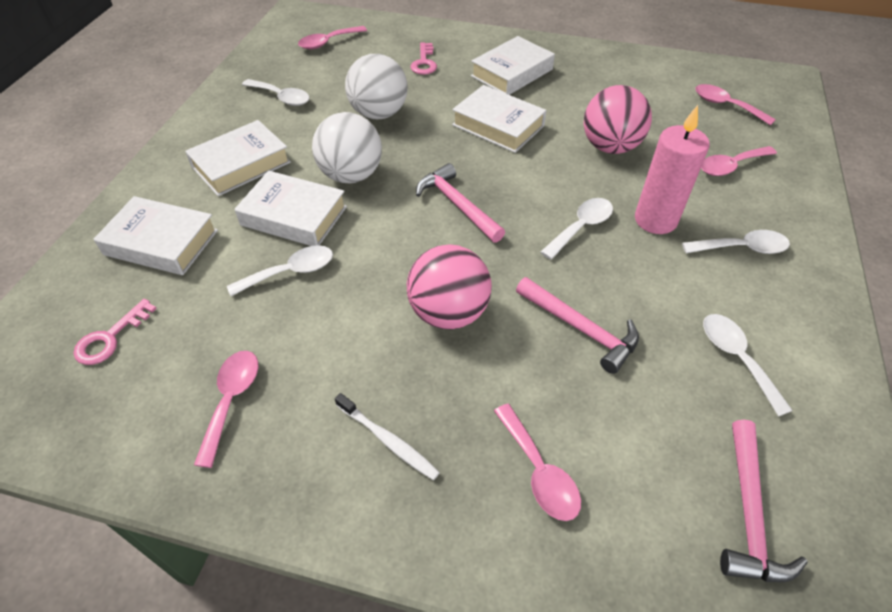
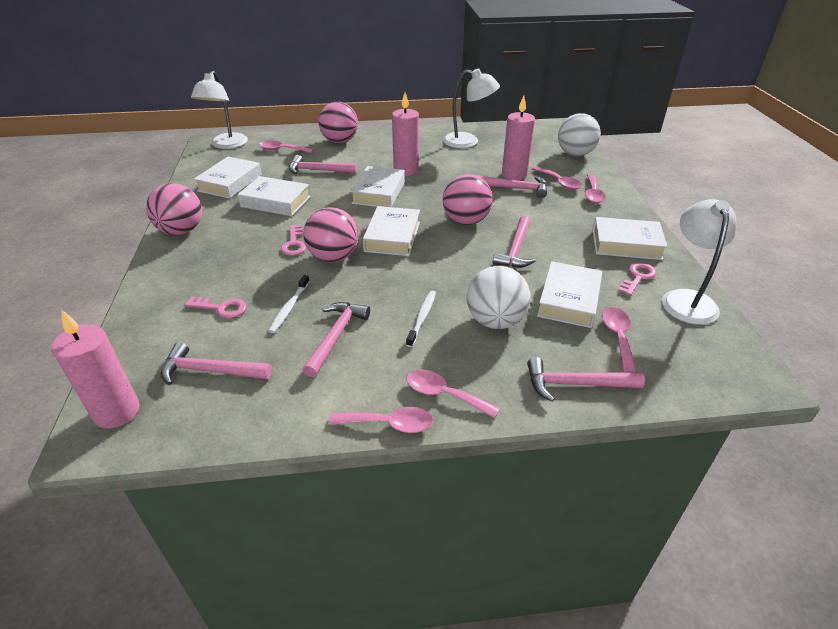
pink ball: [407,244,492,330] [584,85,652,154] = 2 -> [146,183,202,235] [303,207,359,262] [318,102,358,143] [443,174,493,225] = 4
pink candle: [635,105,710,234] = 1 -> [52,310,139,429] [392,93,419,176] [502,96,535,180] = 3
pink hammer: [416,163,505,243] [516,277,639,374] [720,420,807,582] = 3 -> [161,342,272,385] [289,155,357,174] [303,302,370,377] [476,175,547,198] [493,216,535,268] [527,357,645,402] = 6
pink key: [74,299,157,365] [411,43,437,75] = 2 -> [184,297,247,318] [281,225,306,256] [618,263,656,296] = 3
pink spoon: [194,351,258,468] [298,26,367,49] [494,404,581,521] [695,84,776,125] [701,146,777,176] = 5 -> [259,141,314,153] [329,407,433,433] [406,369,500,418] [532,166,582,190] [585,174,606,203] [602,307,637,372] = 6
white book: [94,196,218,275] [185,120,291,196] [234,171,347,246] [452,85,547,153] [471,36,555,95] = 5 -> [194,157,262,199] [238,176,311,216] [350,166,405,207] [363,206,420,256] [537,261,602,328] [593,217,668,260] = 6
white lamp: none = 0 -> [191,71,248,149] [443,69,500,148] [662,199,737,325] = 3
white spoon: [227,245,333,296] [242,79,310,106] [540,198,613,260] [682,230,790,254] [703,314,793,416] = 5 -> none = 0
white toothbrush: [335,393,440,480] = 1 -> [268,275,310,333] [406,291,436,347] = 2

